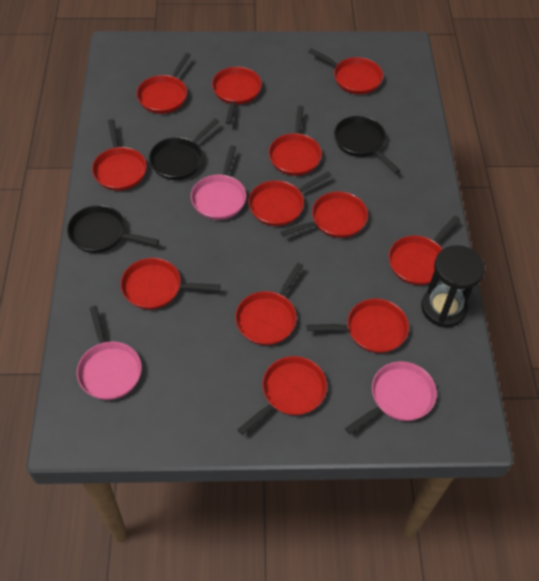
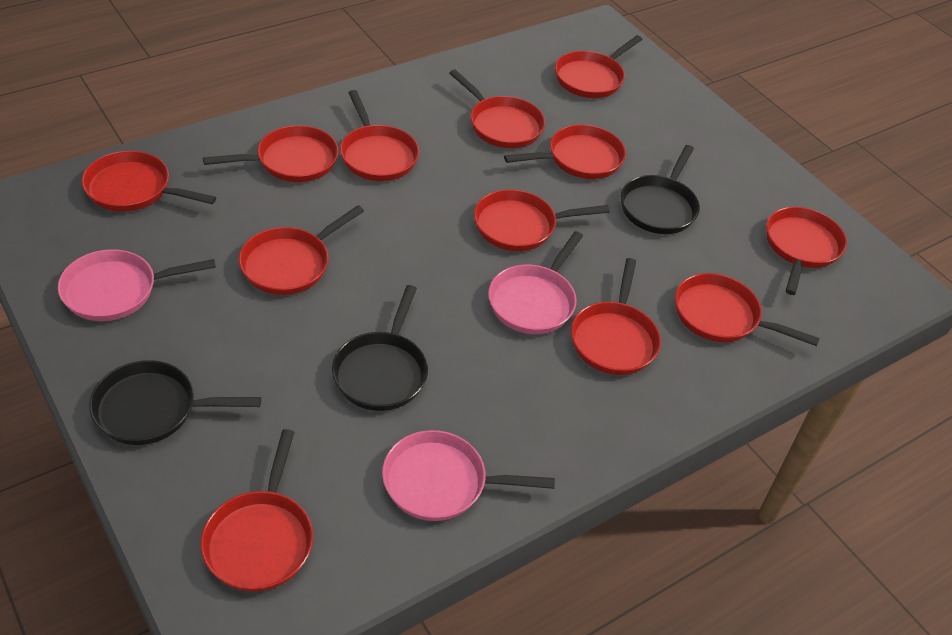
black hourglass: [421,245,485,327] = 1 -> none = 0

